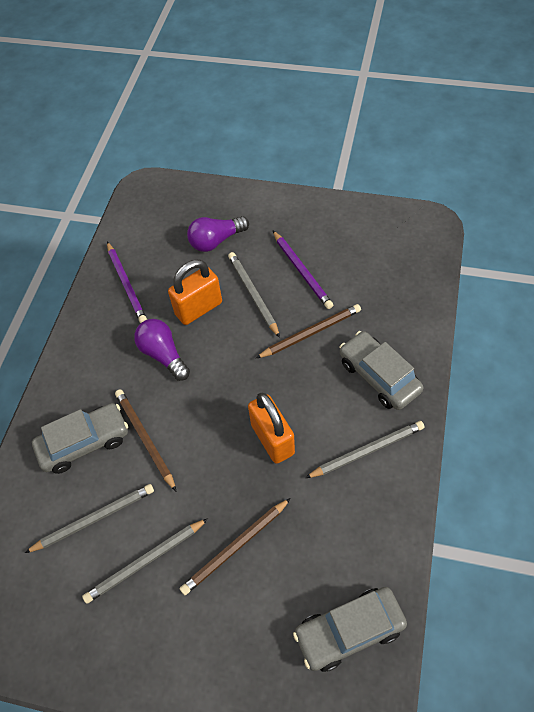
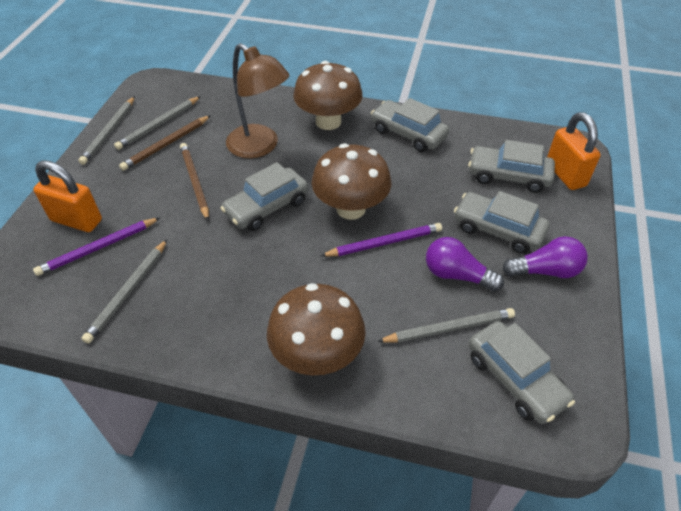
brown lamp: none = 0 -> [226,43,290,159] = 1
brown mushroom: none = 0 -> [267,283,366,375] [293,61,363,130] [312,143,392,220] = 3
brown pencil: [115,389,176,491] [180,498,291,595] [256,304,361,358] = 3 -> [119,115,211,171] [180,143,209,221] = 2
grey car: [32,403,128,474] [293,587,407,672] [339,331,423,410] = 3 -> [220,162,309,231] [371,98,449,152] [454,191,550,254] [468,140,555,193] [469,321,575,424] = 5

